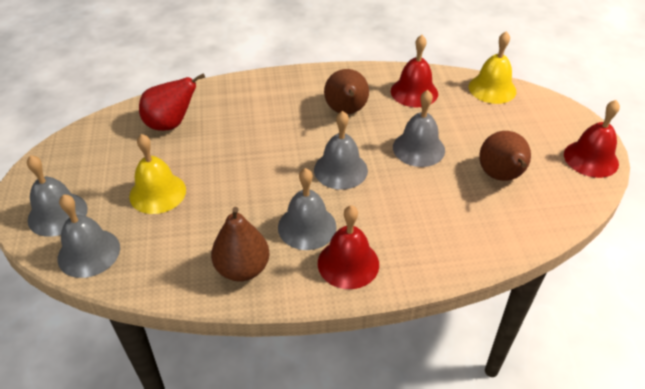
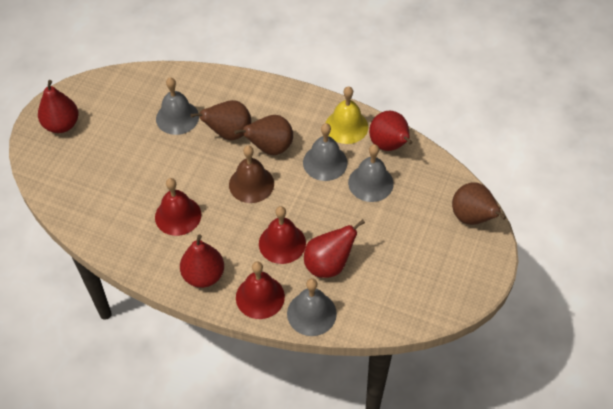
brown bell: none = 0 -> [229,145,274,203] = 1
grey bell: [27,155,88,237] [57,194,120,278] [278,168,337,250] [314,111,368,190] [393,90,445,167] = 5 -> [156,77,199,135] [287,278,337,336] [303,123,347,181] [348,144,394,202] = 4
red pear: [139,73,205,131] = 1 -> [38,80,79,133] [180,234,224,288] [304,219,365,278] [369,110,413,151] = 4
yellow bell: [129,134,186,214] [469,31,516,104] = 2 -> [326,86,368,144] = 1

